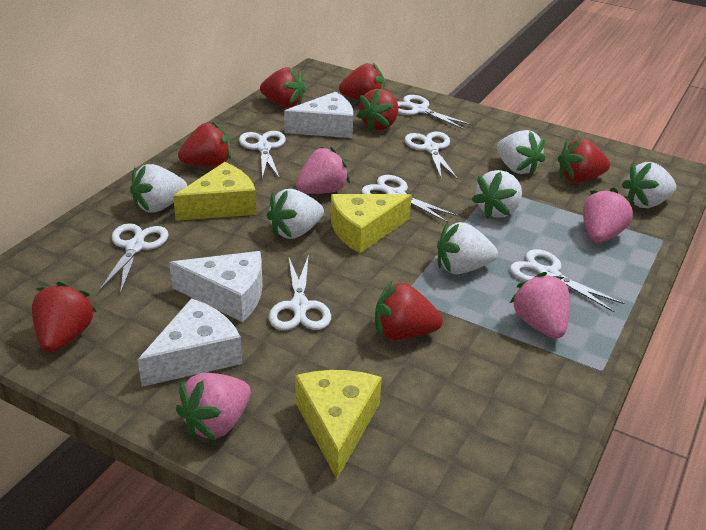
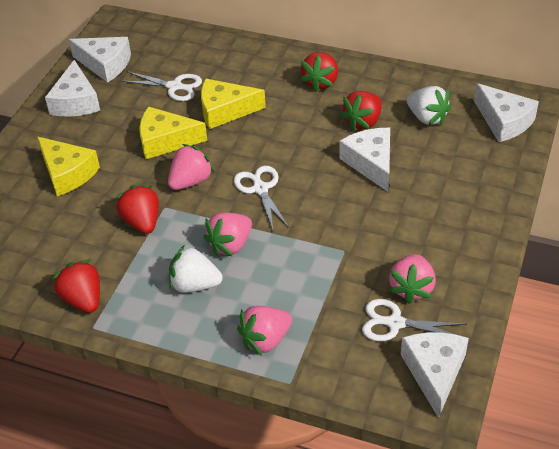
red strawberry: [32,282,96,352] [178,121,231,166] [260,67,306,107] [339,63,385,100] [356,89,399,131] [375,281,443,340] [558,138,610,183] = 7 -> [52,260,100,313] [115,185,159,234] [300,52,338,92] [340,91,382,131] = 4
white cheese: [138,298,242,387] [169,251,262,322] [284,92,353,138] = 3 -> [45,60,100,117] [69,37,131,83] [339,128,390,192] [401,332,469,418] [474,83,539,142] = 5
white scissors: [99,223,169,294] [239,131,286,179] [269,255,331,330] [361,175,458,222] [398,95,473,130] [404,132,458,179] [510,249,625,313] = 7 -> [121,71,202,101] [234,166,289,232] [362,299,467,341] = 3
white strawberry: [130,164,187,213] [266,189,324,239] [437,222,498,274] [472,170,522,219] [497,130,545,176] [622,162,676,208] = 6 -> [169,245,223,293] [407,86,451,125] = 2

